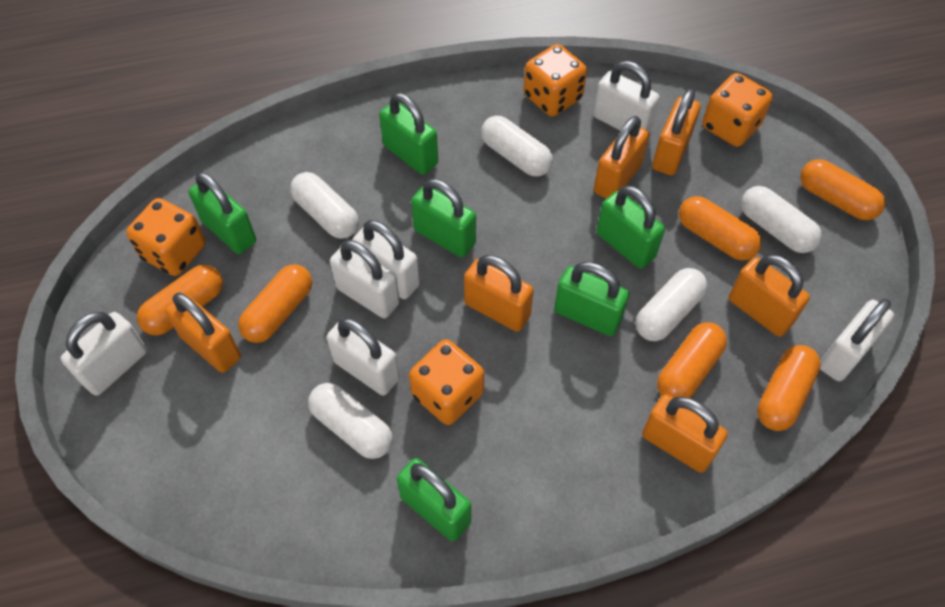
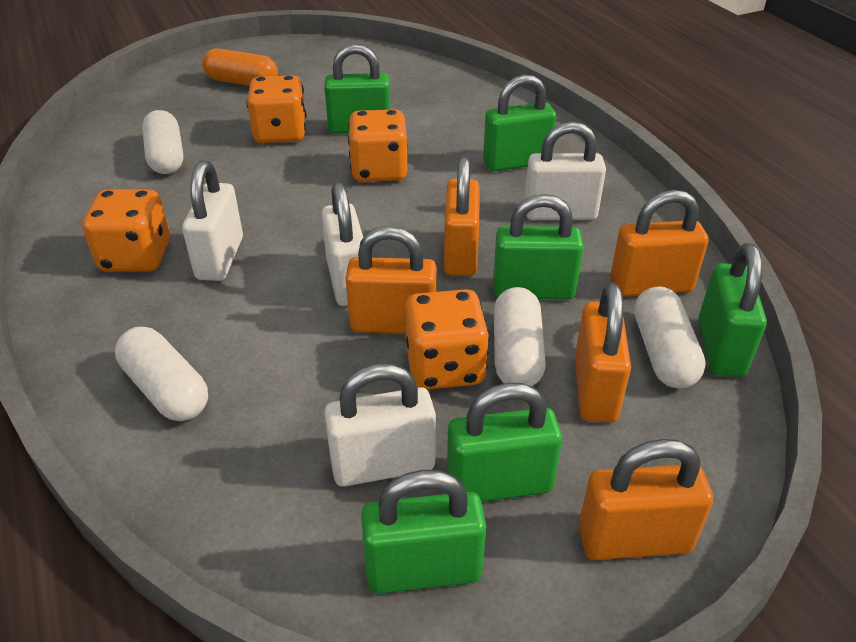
orange capsule: [137,265,223,336] [238,265,312,343] [657,323,727,398] [679,196,762,261] [757,345,821,431] [800,159,885,220] = 6 -> [202,48,278,86] = 1
orange padlock: [165,293,241,373] [464,255,534,332] [594,116,649,199] [642,394,728,473] [652,88,701,175] [729,255,810,337] = 6 -> [345,226,437,334] [444,156,479,276] [575,282,631,422] [579,439,714,560] [610,190,709,297] = 5
white capsule: [290,172,359,239] [308,383,393,459] [481,116,553,177] [635,268,708,341] [741,186,822,253] = 5 -> [115,327,208,421] [142,110,183,174] [494,287,546,387] [634,286,706,388] = 4
white padlock: [61,312,147,396] [327,318,400,396] [330,240,400,318] [352,220,420,299] [593,61,660,132] [820,299,894,382] = 6 -> [182,160,243,281] [322,182,363,306] [324,363,436,487] [525,121,606,220] = 4

